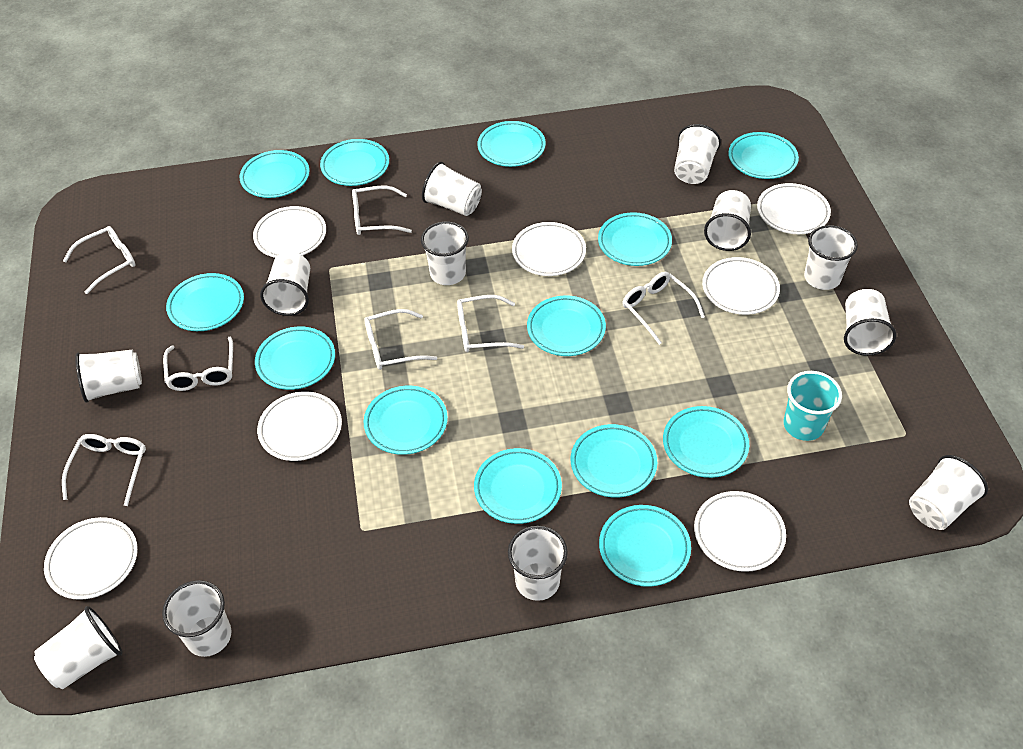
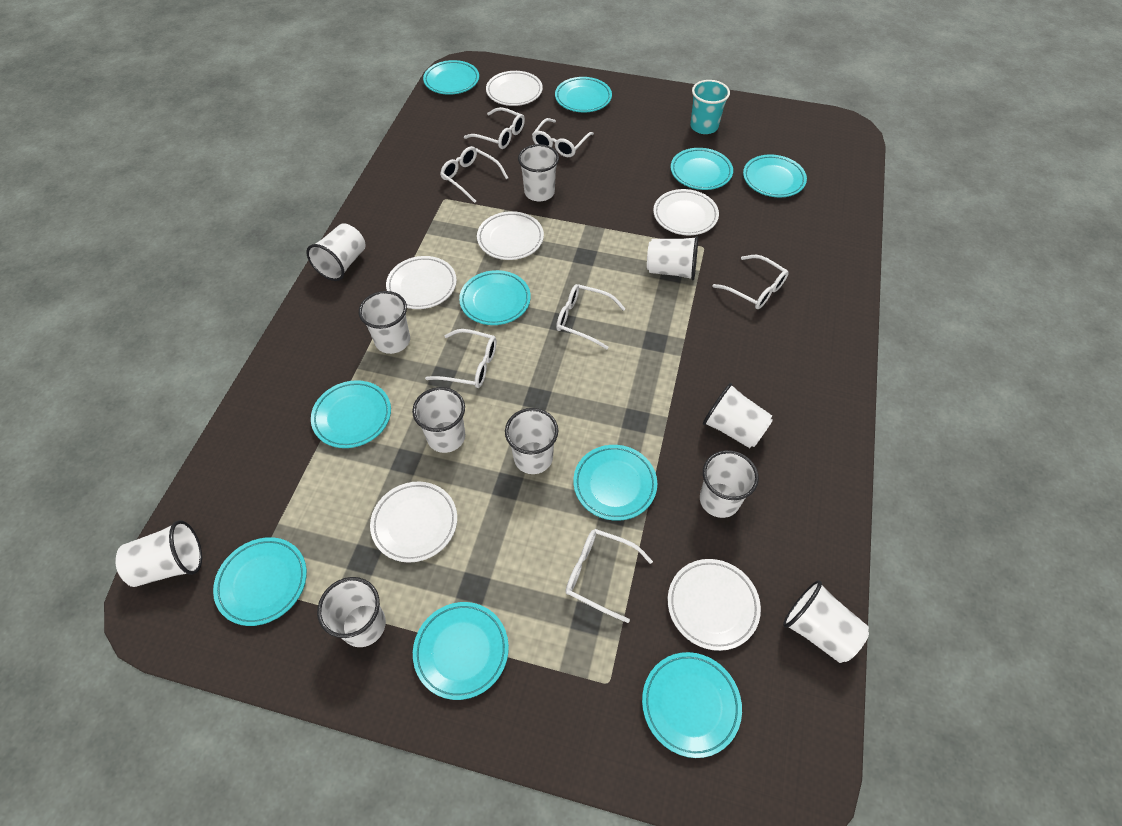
turquoise plate: [166,273,244,331] [240,150,310,198] [255,327,335,390] [320,139,389,186] [364,386,448,455] [474,448,562,524] [478,121,546,167] [527,295,606,356] [571,424,657,498] [598,212,672,266] [599,505,691,587] [663,406,749,478] [728,132,799,179] = 13 -> [213,537,307,626] [311,380,391,448] [413,602,509,700] [423,60,479,95] [459,270,531,325] [555,77,612,112] [573,445,657,521] [642,652,742,758] [671,148,733,190] [743,154,807,197] = 10
white cup: [34,606,122,689] [75,350,142,403] [162,580,232,657] [260,252,310,316] [421,221,469,285] [422,162,482,216] [508,526,568,601] [674,124,721,184] [704,190,751,251] [804,225,858,290] [844,289,896,356] [909,455,988,530] = 12 -> [115,520,202,587] [306,223,366,281] [317,577,386,647] [359,291,410,354] [412,387,465,453] [505,408,558,474] [518,144,559,201] [647,236,698,280] [700,450,759,518] [703,383,773,448] [783,580,869,663] = 11
white plate: [44,517,138,600] [253,206,326,258] [257,392,342,461] [512,222,586,276] [694,491,786,572] [702,257,780,315] [757,183,831,234] = 7 -> [370,482,457,563] [386,256,457,309] [477,211,544,260] [486,71,543,106] [653,189,719,235] [668,559,761,651] = 6

